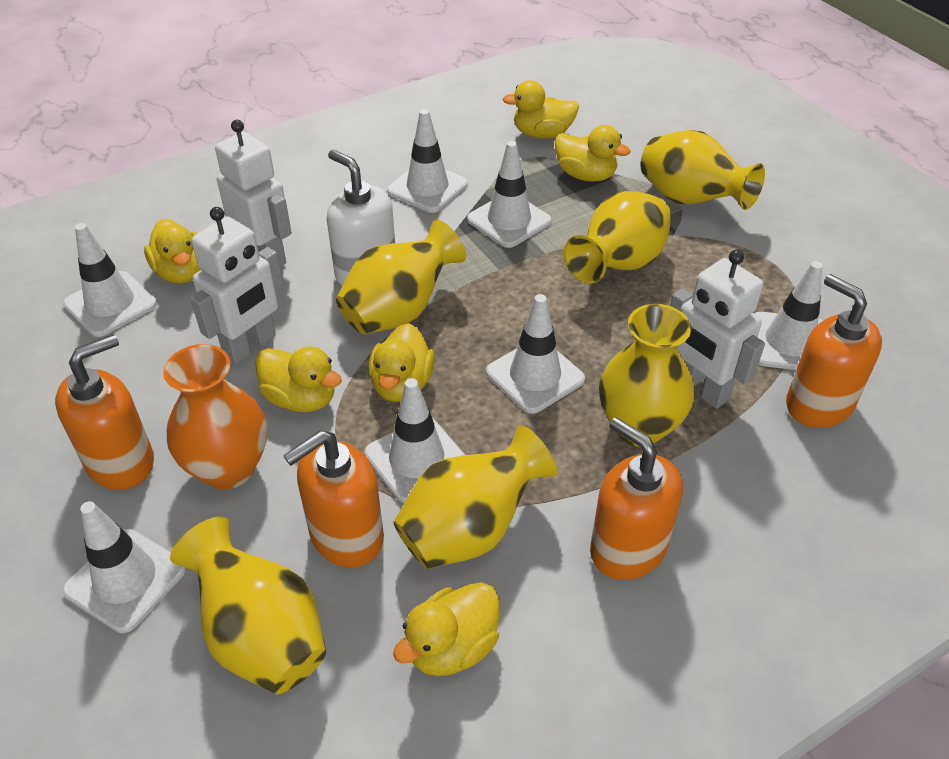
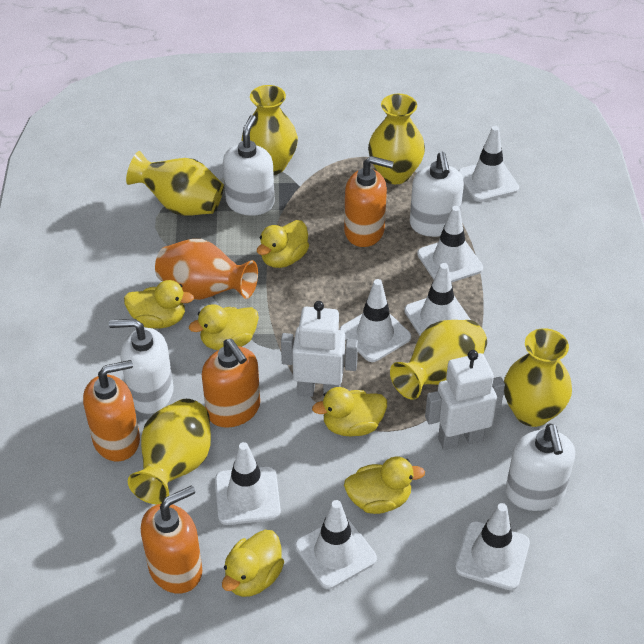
white robot: [190,207,284,364] [215,120,292,267] [670,250,765,409] = 3 -> [281,301,358,397] [425,350,505,450] = 2
white soap dispenser: [327,150,395,286] = 1 -> [109,319,174,414] [223,115,275,216] [410,152,464,237] [506,423,575,511] = 4

